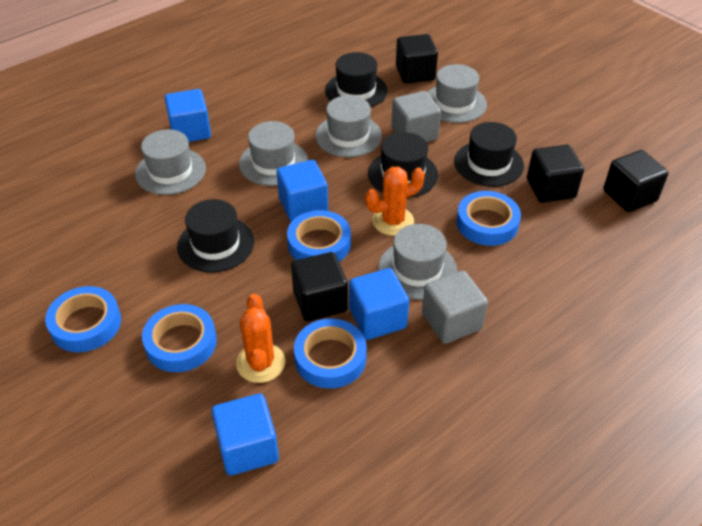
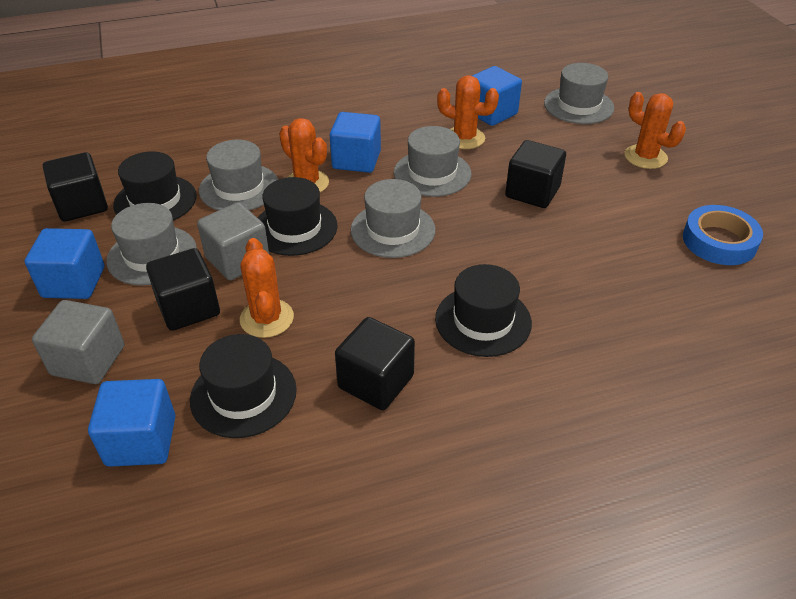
blue tape: [45,286,121,352] [142,304,217,372] [287,210,351,262] [294,318,367,389] [456,191,521,246] = 5 -> [683,205,763,265] = 1
orange cactus: [236,294,285,383] [365,167,425,236] = 2 -> [240,238,294,338] [279,118,329,193] [437,75,499,149] [624,92,686,169] = 4

